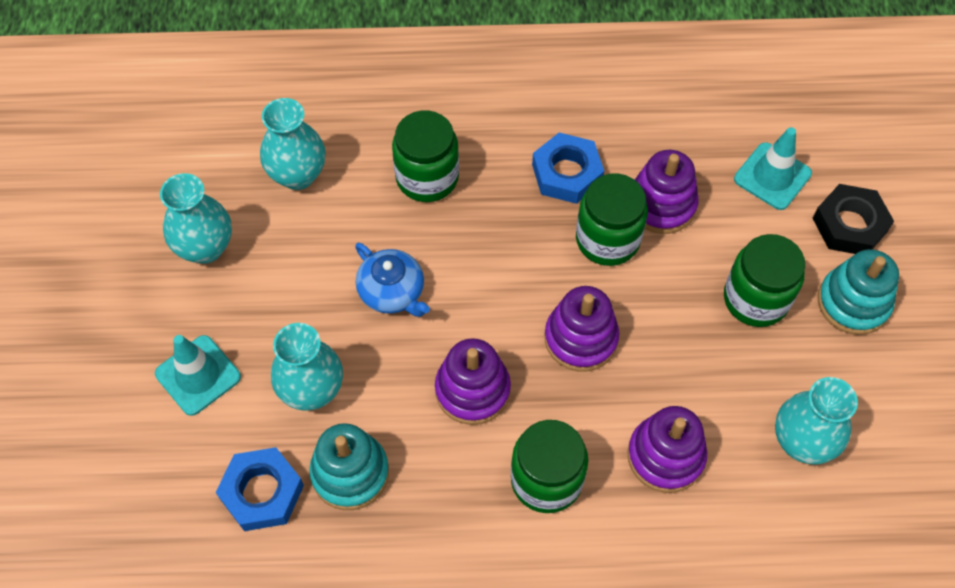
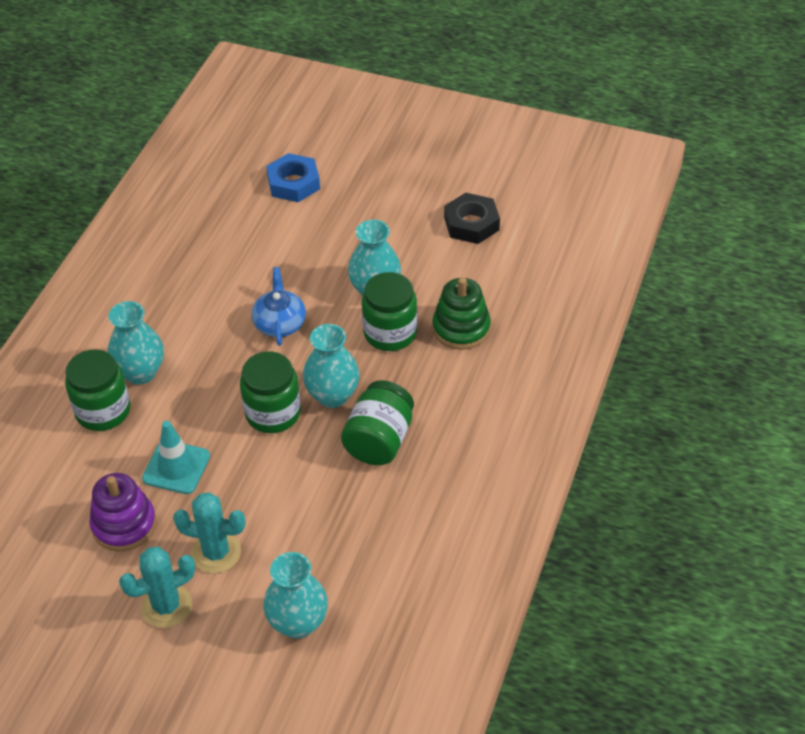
blue nut: [216,447,304,531] [532,133,604,204] = 2 -> [266,153,320,202] = 1
green stacking toy: none = 0 -> [432,277,491,350] = 1
purple stacking toy: [435,338,511,425] [545,286,620,372] [627,406,707,493] [634,150,699,234] = 4 -> [89,473,156,552] = 1
turquoise cactus: none = 0 -> [119,547,195,628] [173,492,245,573] = 2
turquoise stacking toy: [309,423,389,510] [818,249,899,335] = 2 -> none = 0
turquoise traffic cone: [155,335,241,416] [734,127,812,210] = 2 -> [142,421,210,494] = 1

